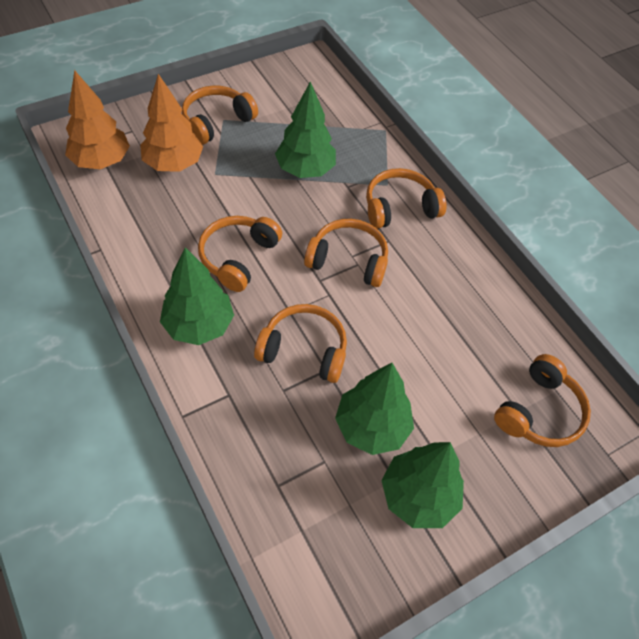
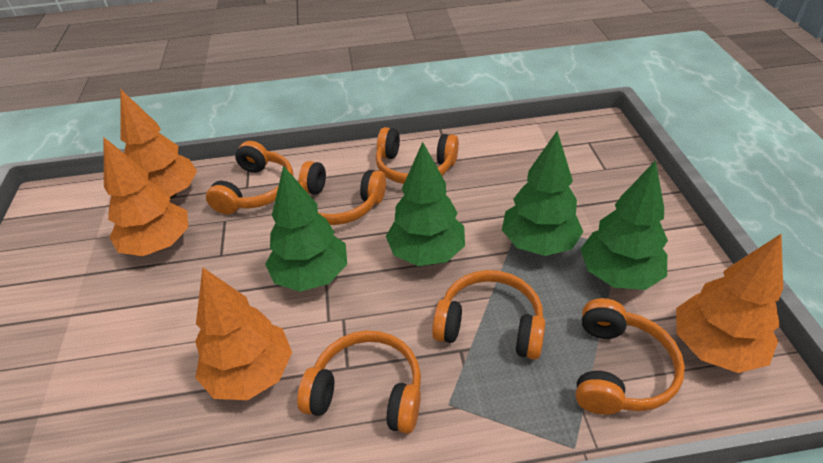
orange tree: [65,70,130,169] [140,74,203,172] = 2 -> [104,137,188,256] [120,89,197,199] [195,267,292,400] [676,234,783,373] = 4

